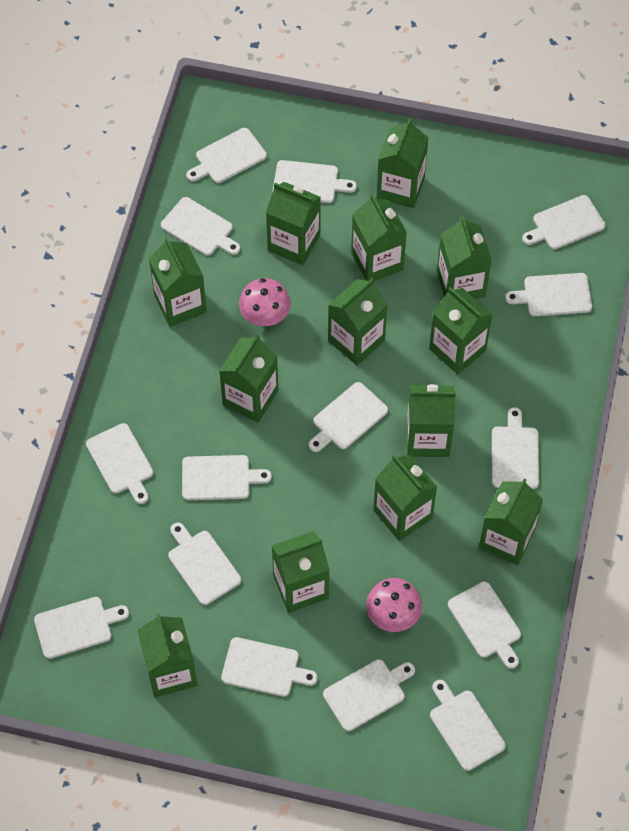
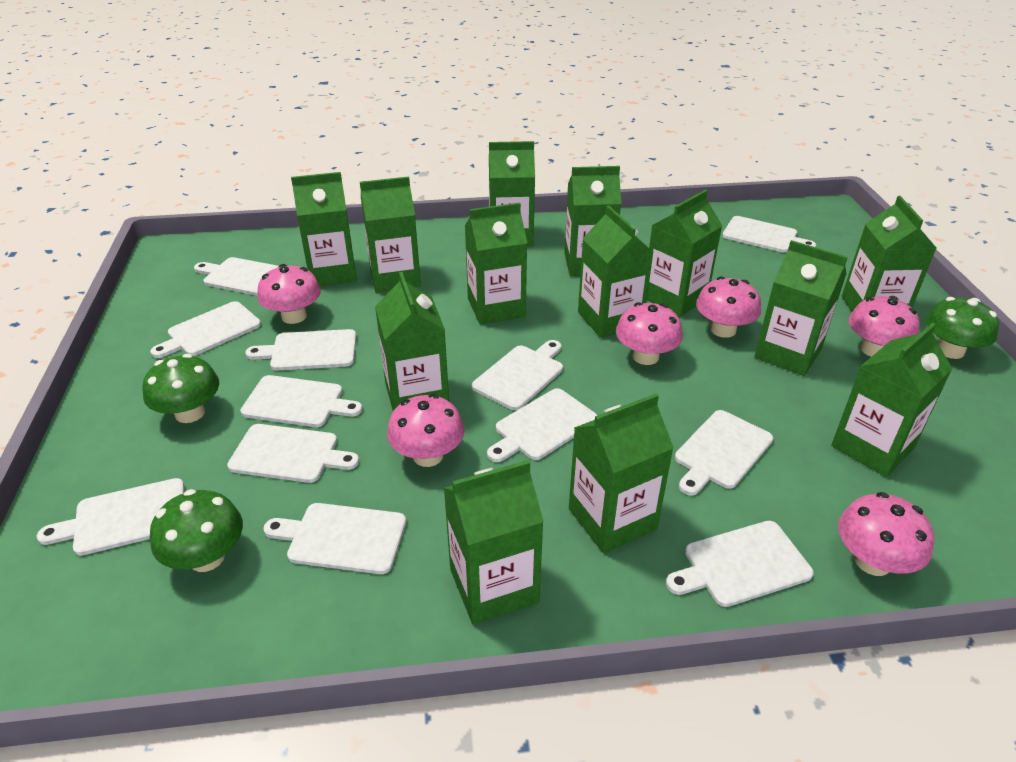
green mushroom: none = 0 -> [142,354,219,423] [150,489,243,572] [926,297,999,359] = 3
pink mushroom: [239,278,291,326] [366,578,422,632] = 2 -> [257,264,321,324] [387,394,464,467] [616,302,683,365] [696,276,761,338] [838,492,934,576] [849,296,920,357] = 6
white cutting board: [34,597,129,659] [86,423,153,504] [161,197,240,256] [168,522,241,605] [182,455,272,500] [186,128,267,183] [221,637,317,697] [273,160,357,203] [309,382,388,452] [323,659,415,731] [430,680,506,771] [448,582,521,669] [492,407,539,489] [505,273,592,316] [522,195,605,249] = 15 -> [37,478,184,556] [150,301,261,358] [194,257,278,296] [227,424,359,483] [240,375,362,427] [245,329,356,371] [263,503,406,574] [472,340,563,410] [487,388,597,462] [666,521,814,607] [675,410,773,496] [722,216,816,252] = 12

